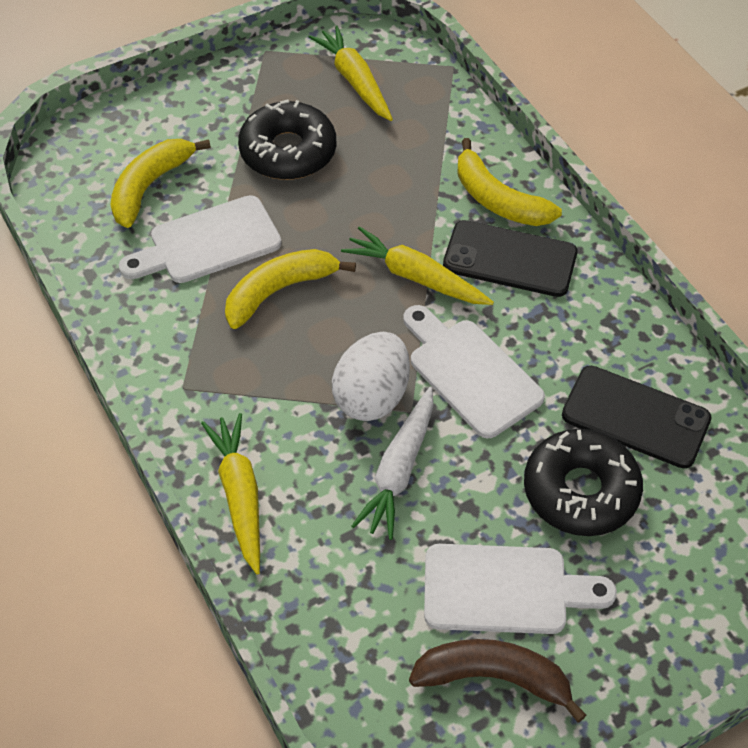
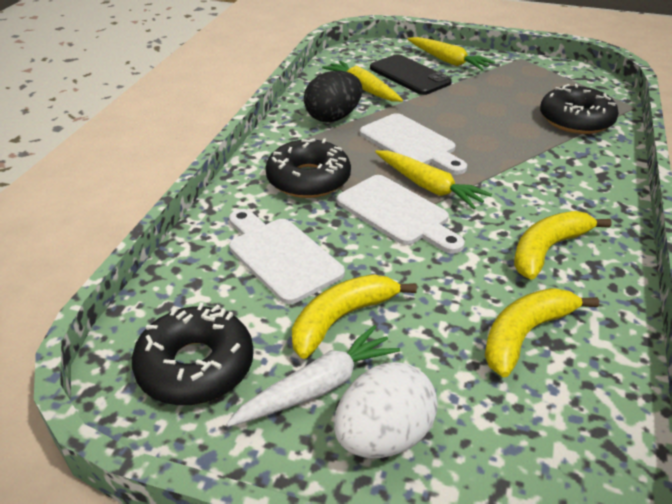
black donut: [238,100,336,180] [524,429,643,536] = 2 -> [132,302,254,405] [265,139,351,198] [540,84,619,134] = 3
black egg: none = 0 -> [304,71,363,122] = 1
black phone: [443,220,577,297] [562,366,711,468] = 2 -> [370,54,452,95] = 1
brown banana: [409,639,587,722] = 1 -> none = 0

